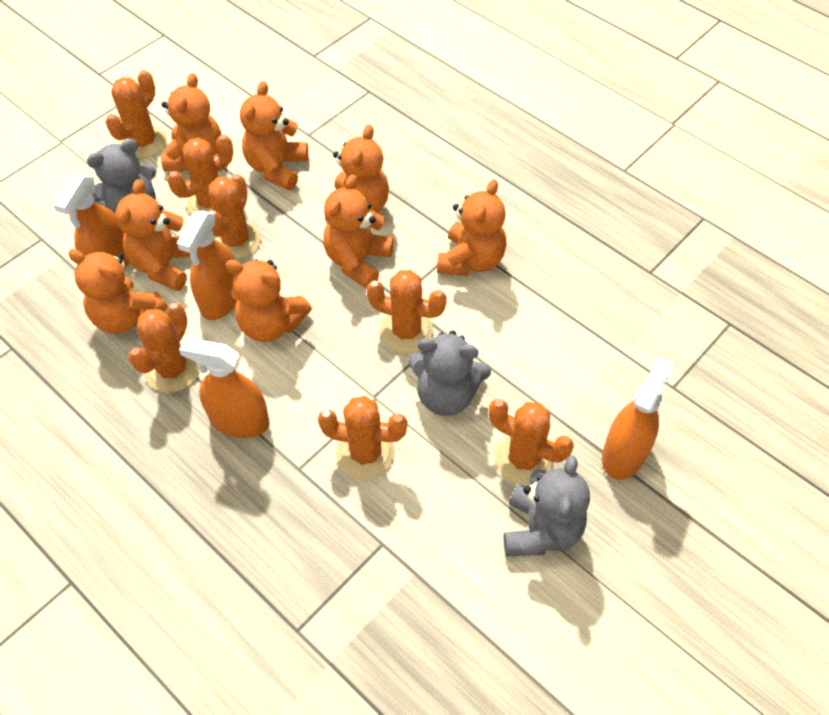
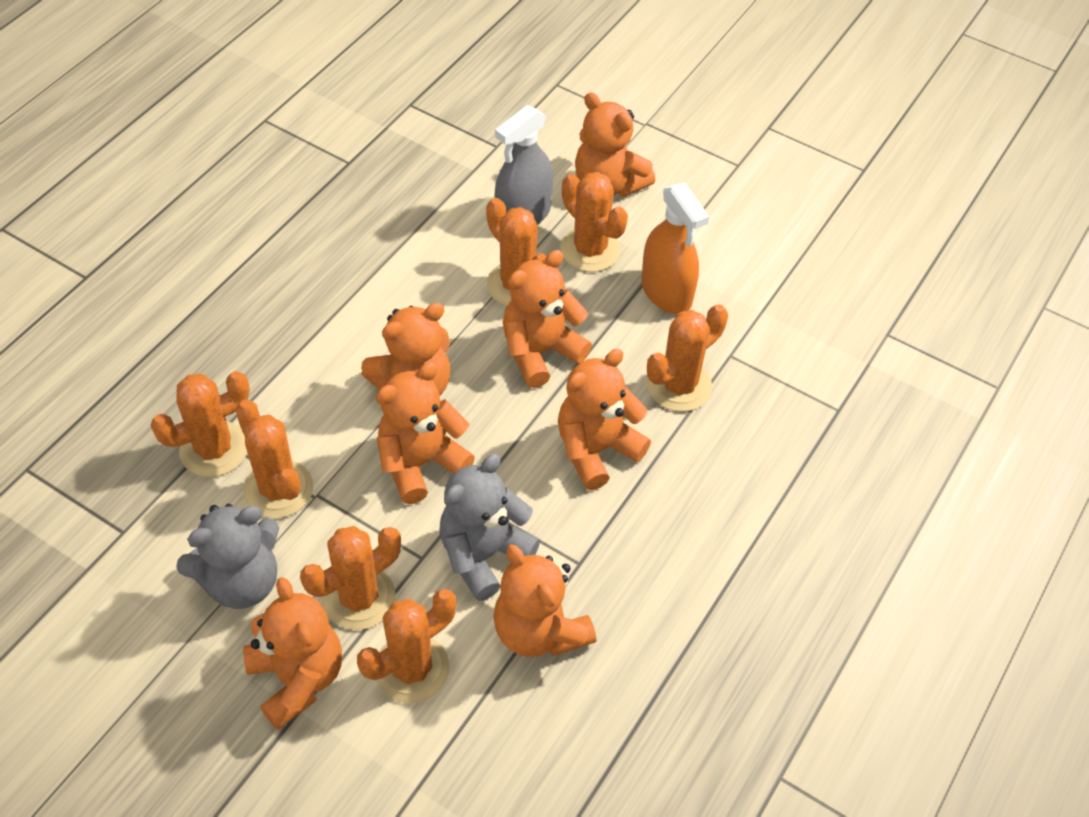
grey spray bottle: none = 0 -> [495,105,553,225] = 1
grey teddy bear: [87,139,156,213] [408,331,491,416] [503,455,590,557] = 3 -> [176,504,279,609] [439,454,540,601] = 2
orange spray bottle: [53,174,129,270] [177,211,237,320] [179,338,270,438] [602,356,673,480] = 4 -> [641,183,709,314] = 1
orange teddy bear: [68,249,168,334] [115,179,190,291] [161,73,222,171] [226,259,312,342] [240,81,308,190] [323,174,394,288] [325,125,389,221] [437,179,506,276] = 8 -> [243,577,342,730] [361,303,450,395] [376,362,475,504] [493,544,596,657] [503,250,592,388] [558,349,651,490] [575,92,655,197] = 7

